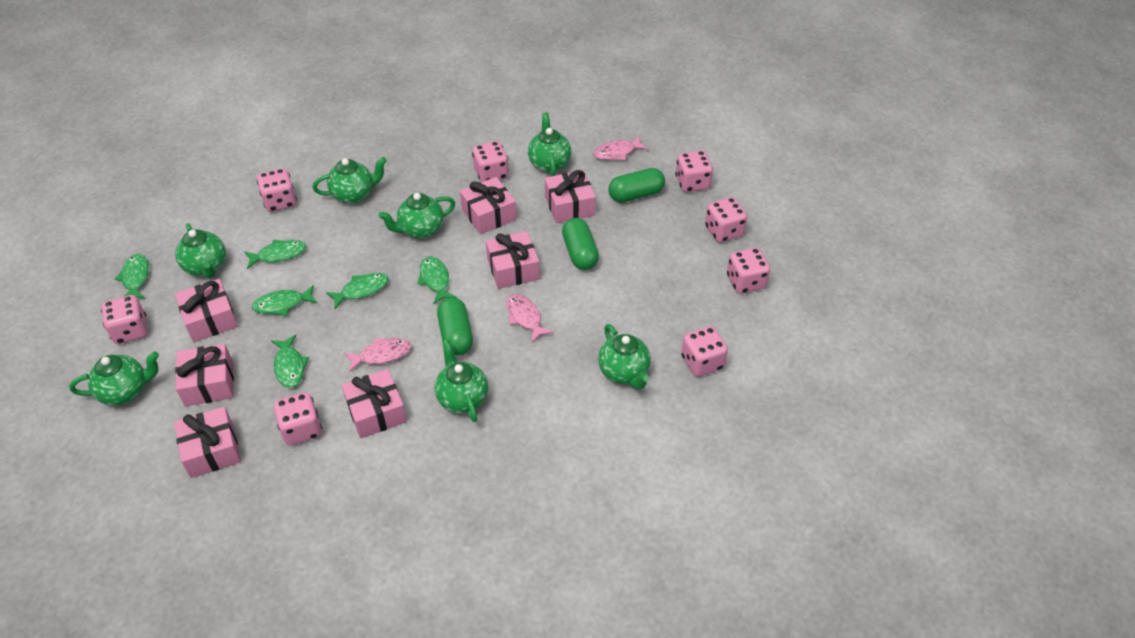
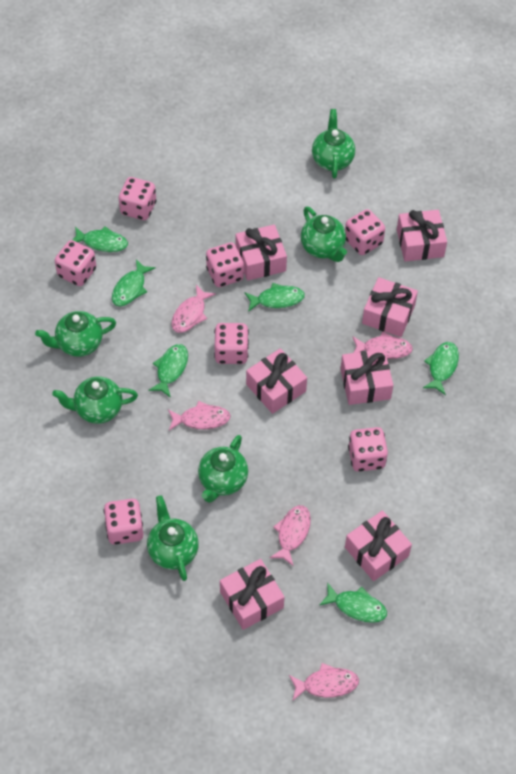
green capsule: [437,297,473,355] [562,218,599,270] [608,168,665,203] = 3 -> none = 0
green teapot: [69,351,159,406] [175,223,226,278] [312,157,387,204] [378,193,455,239] [435,339,488,422] [528,112,571,176] [598,324,651,390] = 7 -> [35,311,116,357] [52,377,138,424] [147,495,199,581] [198,435,248,503] [301,207,347,262] [312,109,355,179] = 6
pink dice: [101,295,148,344] [257,168,297,212] [274,392,322,446] [472,141,509,182] [675,151,713,192] [681,326,728,377] [705,197,747,242] [727,248,770,294] = 8 -> [55,240,96,286] [104,499,143,545] [119,177,156,220] [206,242,244,287] [214,323,249,364] [345,209,385,255] [348,427,388,472] = 7
pink fish: [344,338,411,373] [506,294,553,342] [593,136,648,160] = 3 -> [168,401,231,431] [172,285,216,333] [269,505,311,566] [289,663,359,700] [352,332,413,359] = 5

